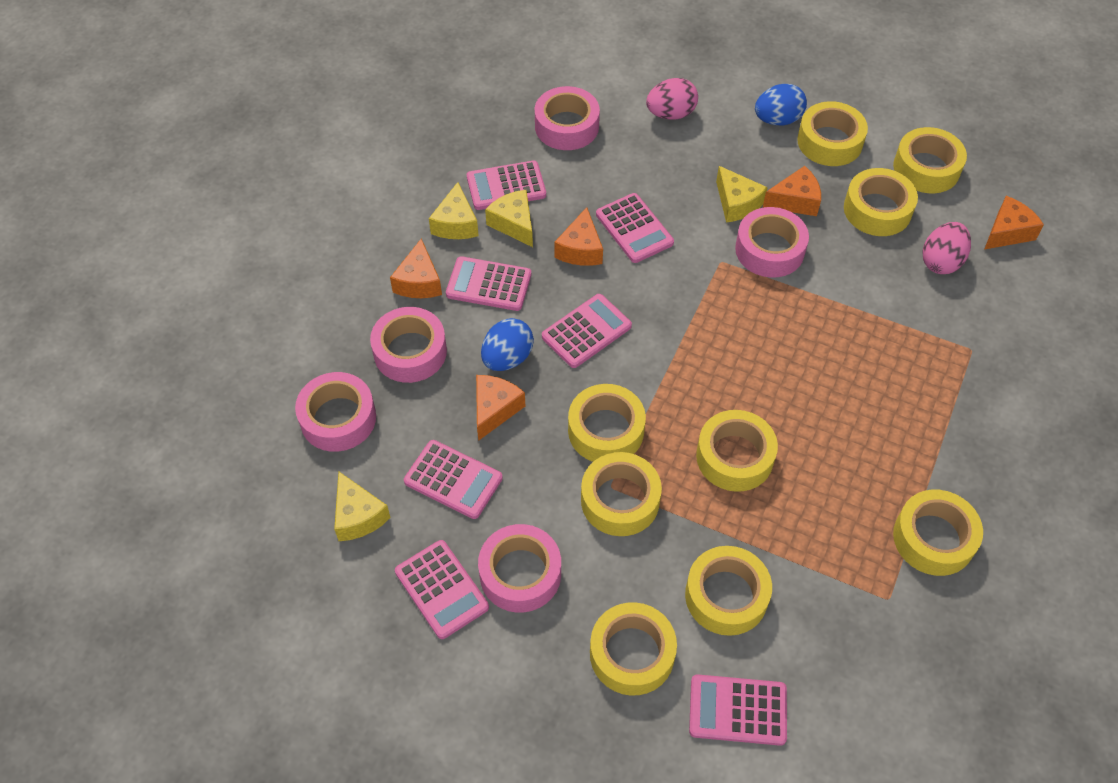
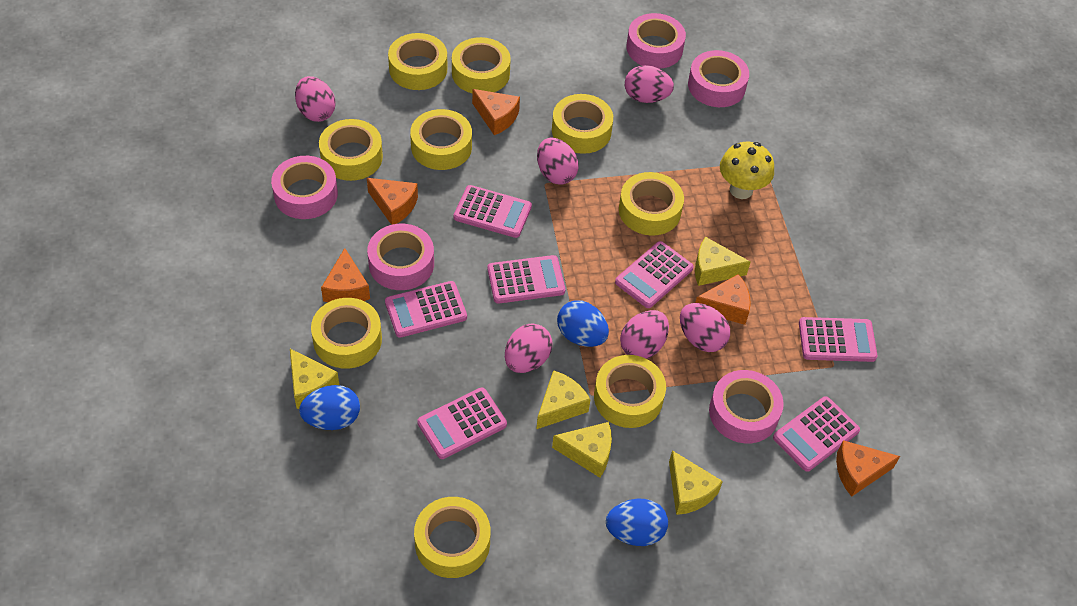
blue egg: [481,318,534,371] [755,84,807,125] = 2 -> [299,385,360,430] [557,300,609,347] [606,499,668,546] = 3
pink egg: [646,78,698,120] [922,222,971,274] = 2 -> [295,76,336,122] [505,323,553,373] [537,138,579,185] [620,310,669,359] [625,65,674,103] [680,303,730,352] = 6
yellow cheese: [334,472,391,541] [429,182,479,239] [485,190,533,247] [716,166,768,223] = 4 -> [290,349,339,409] [537,370,591,429] [552,422,612,478] [669,450,723,515] [695,237,750,286] = 5
yellow mushroom: none = 0 -> [720,142,774,199] = 1

